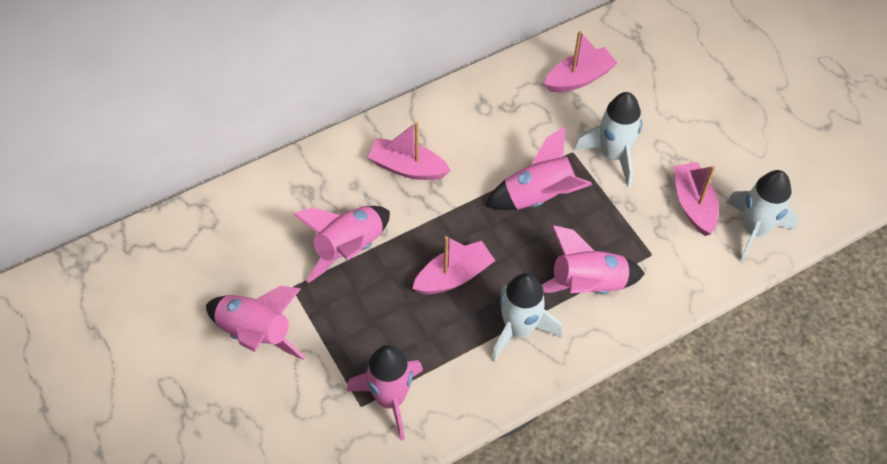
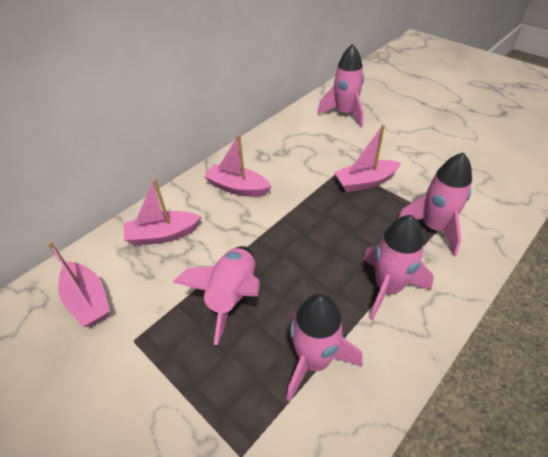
white rocket: [491,273,563,362] [574,92,642,187] [726,170,799,263] = 3 -> none = 0

